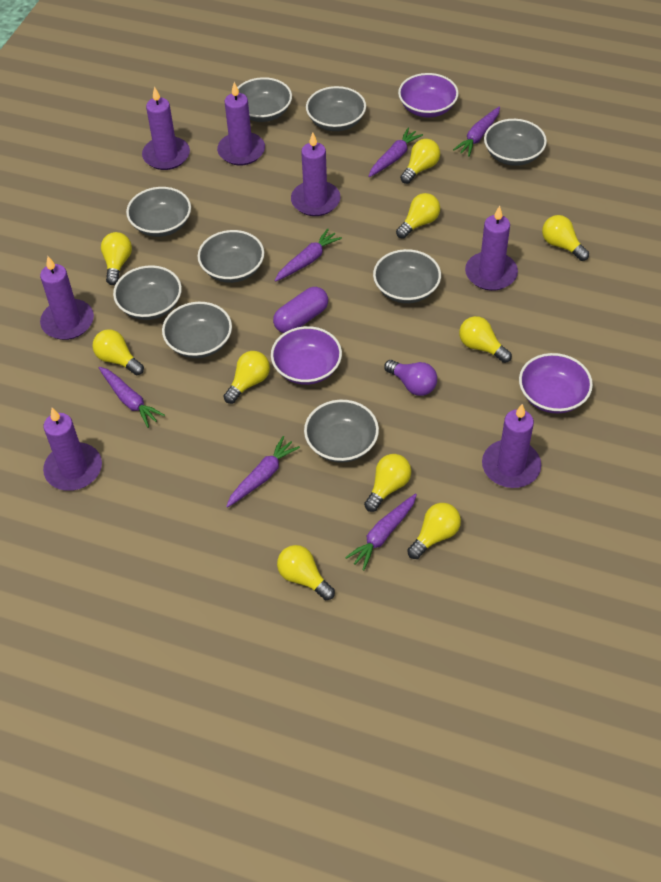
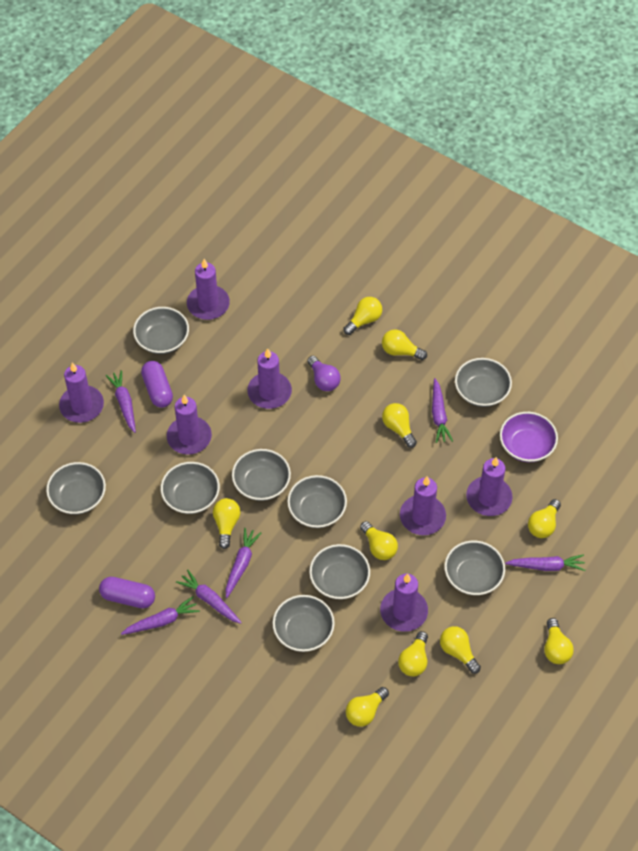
purple bowl: [271,326,342,385] [398,73,459,117] [519,353,593,413] = 3 -> [500,412,558,462] = 1
purple capsule: [273,287,328,333] = 1 -> [99,577,155,608] [141,361,173,408] = 2

